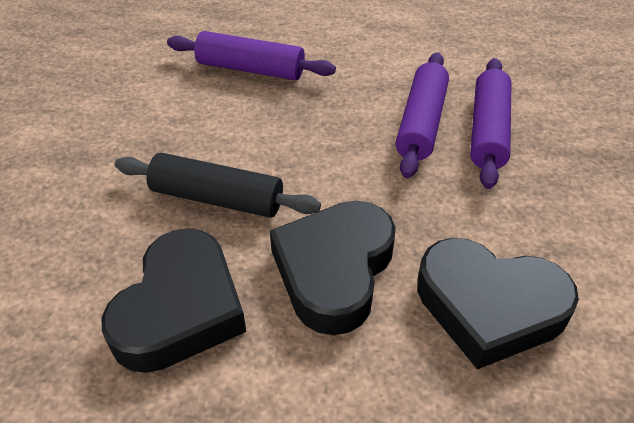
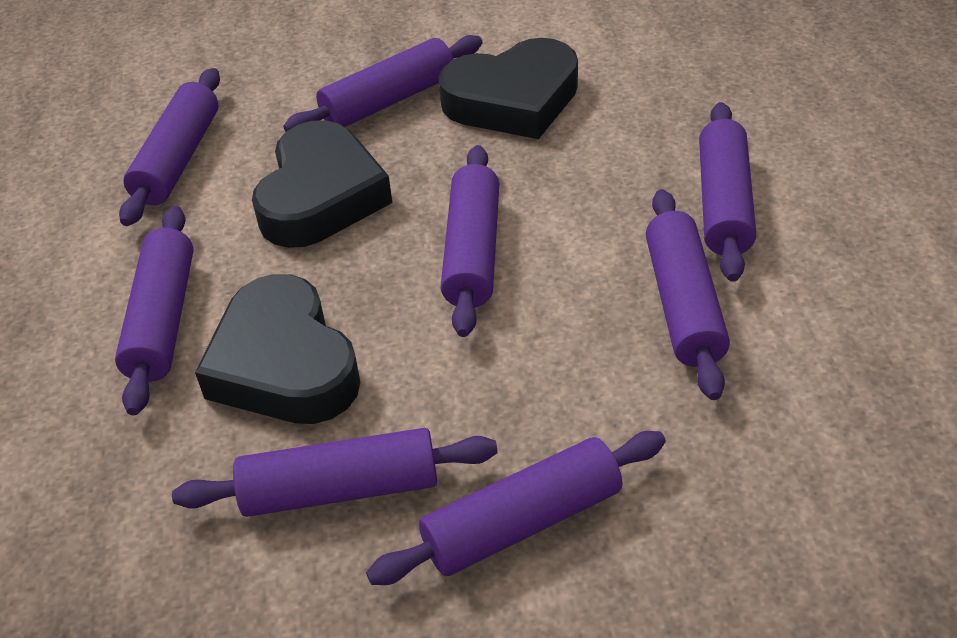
black rolling pin: [115,153,321,218] = 1 -> none = 0
purple rolling pin: [167,31,336,80] [395,52,449,178] [470,58,512,189] = 3 -> [115,206,194,415] [119,68,220,226] [172,428,498,517] [283,35,482,132] [366,431,666,585] [441,145,499,337] [646,189,730,400] [699,102,756,282] = 8

